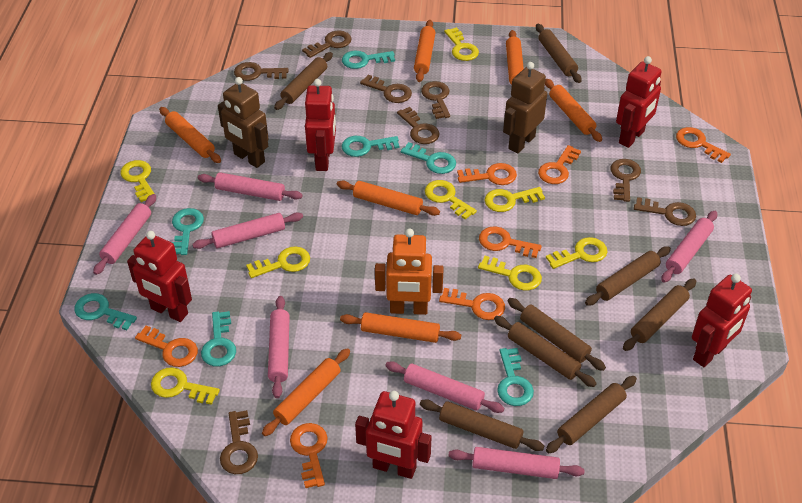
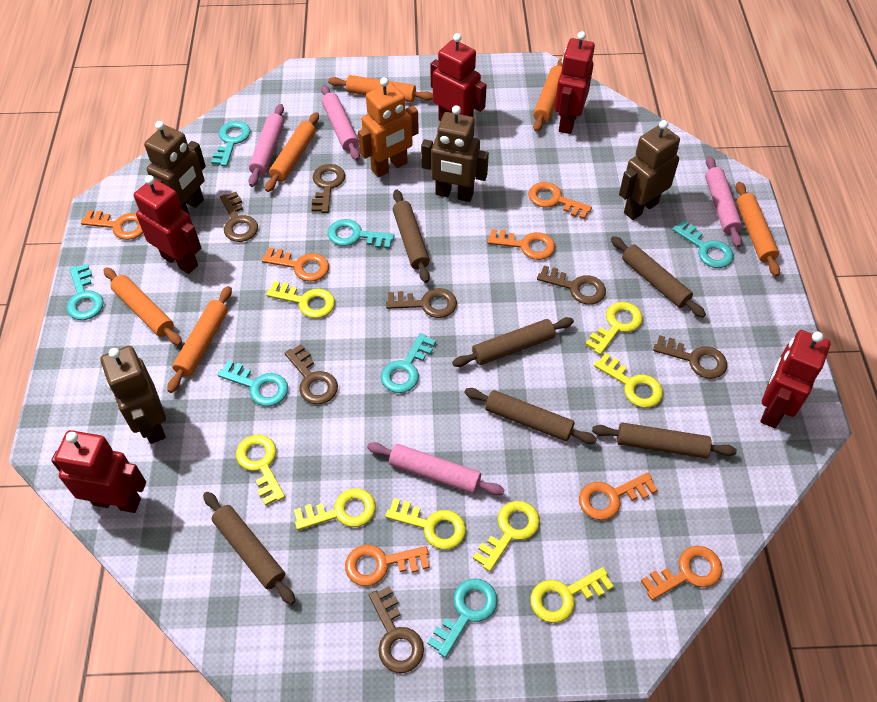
brown key: [220,410,258,474] [234,62,288,81] [302,31,352,58] [360,75,412,103] [397,107,439,144] [421,81,450,119] [611,159,641,202] [634,197,696,226] = 8 -> [220,192,258,242] [285,344,338,405] [311,164,345,213] [369,586,424,673] [386,288,457,318] [537,266,606,305] [653,335,727,379] = 7
brown robot: [218,77,268,168] [503,62,547,153] = 2 -> [100,346,166,444] [144,121,206,214] [421,105,489,202] [619,120,680,220] = 4
brown rolling pin: [274,52,333,110] [420,399,544,451] [494,316,597,387] [508,298,606,371] [536,24,582,83] [546,376,637,453] [585,246,671,306] [623,278,696,351] = 8 -> [203,492,295,605] [393,189,430,283] [452,317,574,367] [464,388,597,444] [592,422,737,458] [611,236,706,318] = 6
orange rolling pin: [159,107,221,163] [262,348,350,436] [337,180,440,216] [340,312,461,343] [414,20,435,82] [506,30,524,85] [545,79,602,142] = 7 -> [103,267,182,345] [167,286,232,393] [265,112,319,192] [328,75,433,102] [533,59,562,132] [736,182,780,276] = 6
pink rolling pin: [93,194,156,275] [193,212,303,249] [198,172,303,201] [268,296,290,398] [385,361,504,413] [448,447,585,479] [661,211,717,283] = 7 -> [248,104,284,187] [321,85,360,161] [367,442,504,495] [705,156,742,247] = 4

